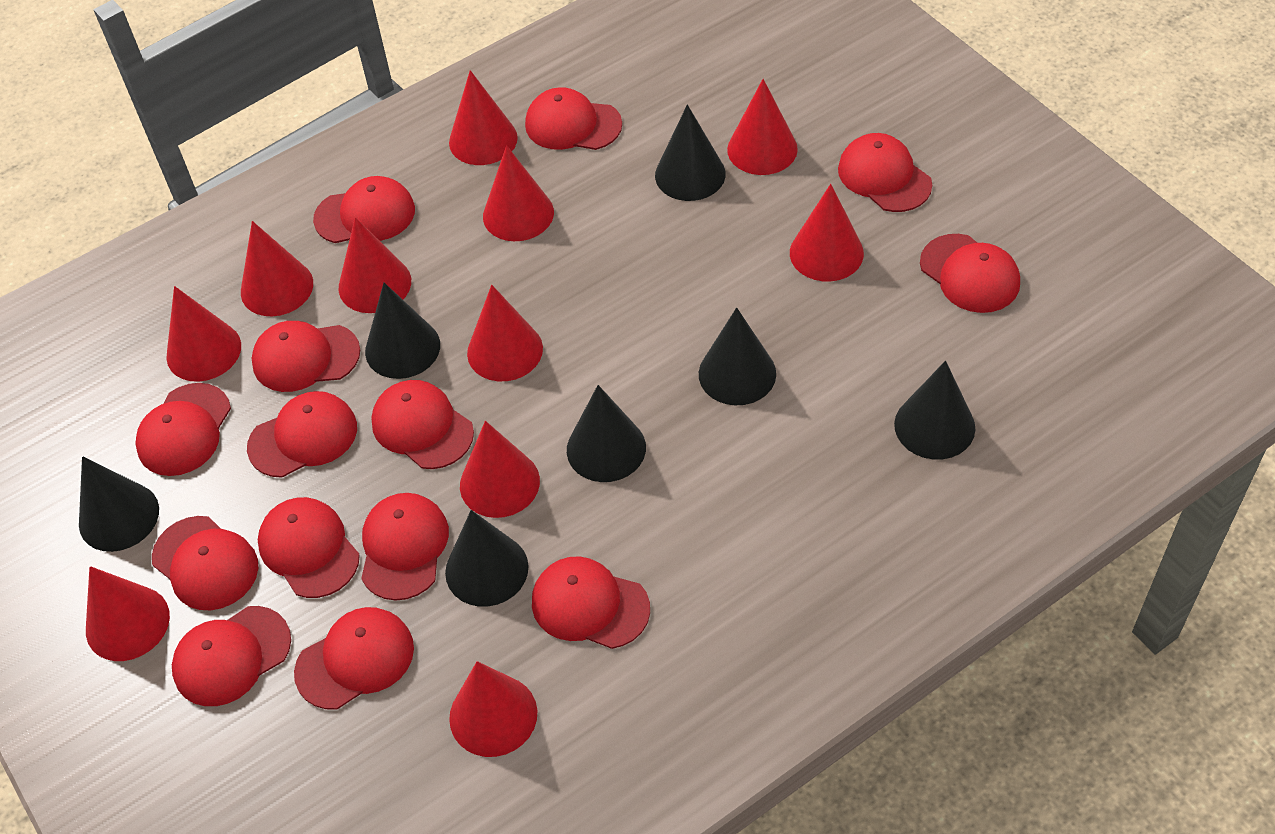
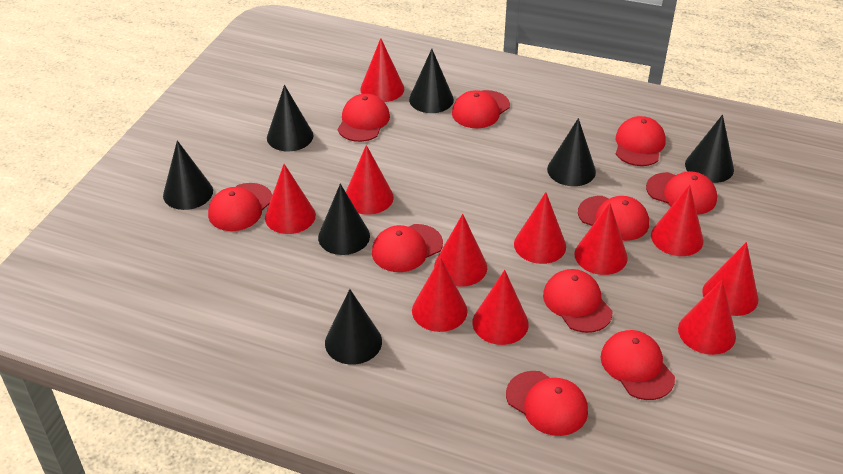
red cap: [135,383,231,476] [152,516,258,610] [172,606,291,706] [247,391,357,478] [251,321,360,392] [258,497,360,598] [294,607,414,709] [313,176,415,243] [361,493,449,601] [371,380,474,469] [525,87,622,150] [532,556,650,649] [838,133,932,212] [920,234,1020,313] = 14 -> [208,183,272,231] [338,94,390,142] [372,224,443,272] [452,90,510,128] [506,371,588,436] [543,269,613,333] [578,196,649,241] [601,330,675,400] [616,116,666,166] [646,171,717,215] = 10

